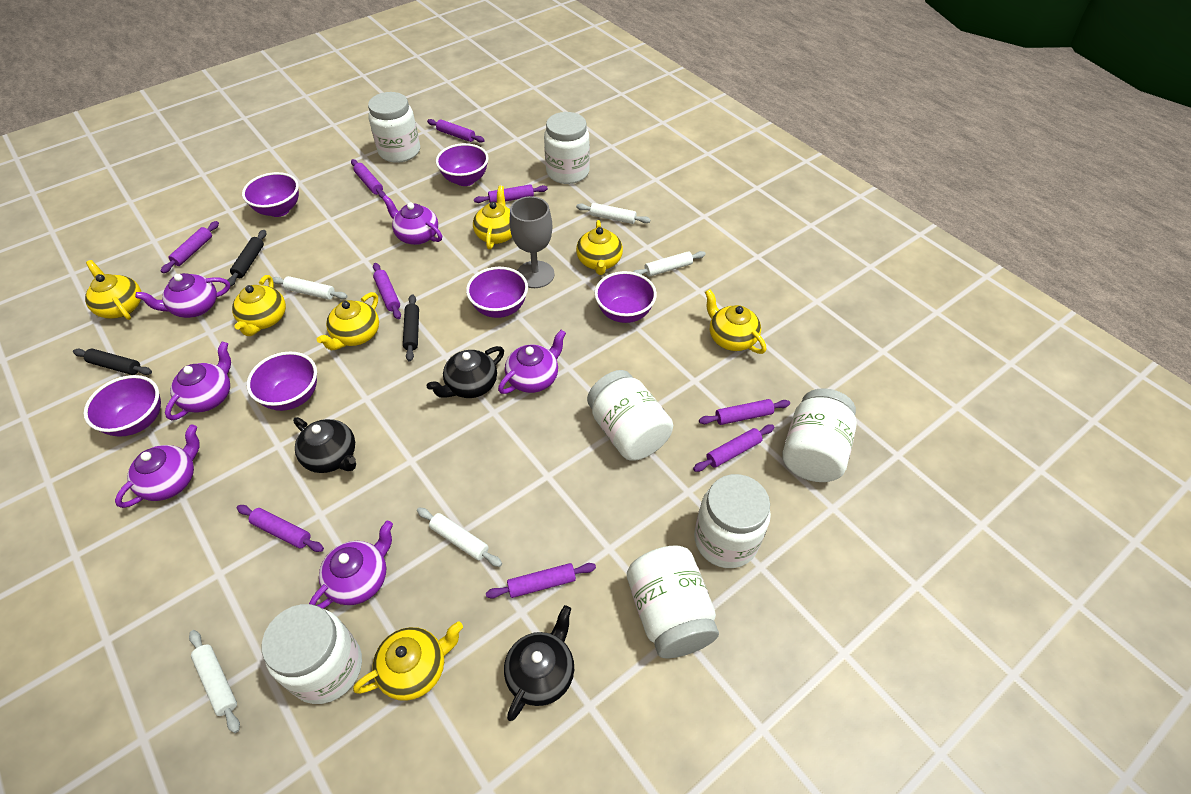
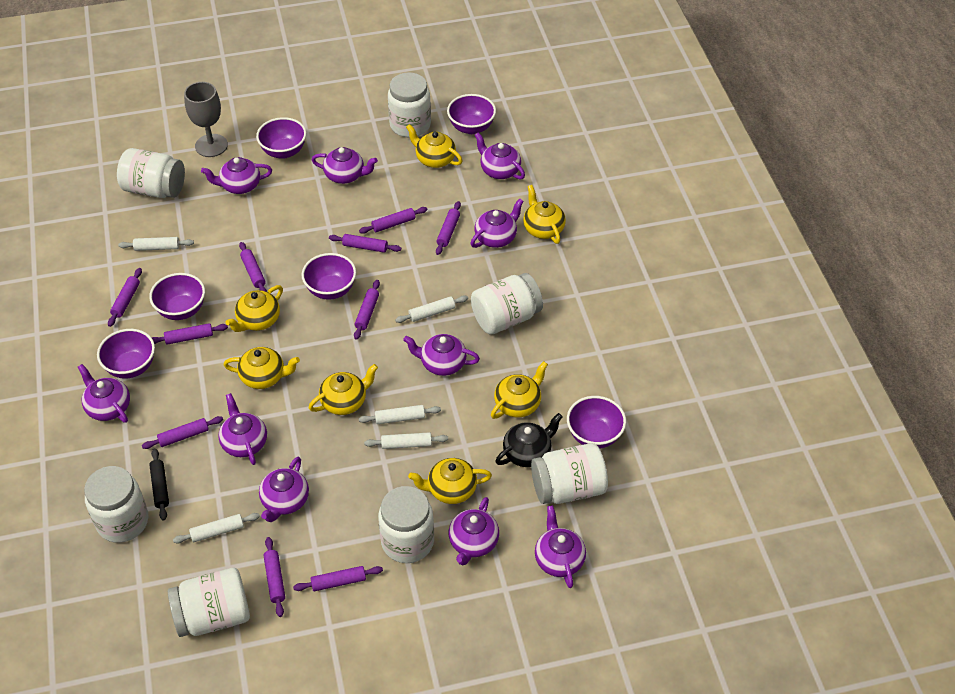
black rolling pin: [73,349,152,375] [227,230,266,287] [403,294,419,362] = 3 -> [149,448,169,521] = 1
black teapot: [293,417,356,473] [427,346,504,398] [504,605,574,721] = 3 -> [495,413,563,467] = 1
purple rolling pin: [161,221,219,273] [236,505,324,552] [351,159,386,198] [373,263,401,319] [427,119,485,143] [474,184,548,203] [486,563,596,599] [693,425,775,472] [699,399,790,425] = 9 -> [108,268,142,327] [142,416,223,449] [152,323,228,345] [239,242,267,292] [264,537,285,617] [293,566,383,591] [329,234,401,253] [354,280,380,340] [359,207,427,234] [436,201,461,255] = 10
purple teapot: [115,424,200,508] [135,273,230,318] [165,342,231,420] [309,521,393,609] [382,195,442,245] [498,330,566,394] = 6 -> [78,364,130,423] [201,157,272,194] [218,393,267,465] [259,457,309,522] [312,147,378,184] [403,334,480,376] [449,497,499,565] [470,199,524,248] [475,132,525,179] [535,505,586,588] = 10

